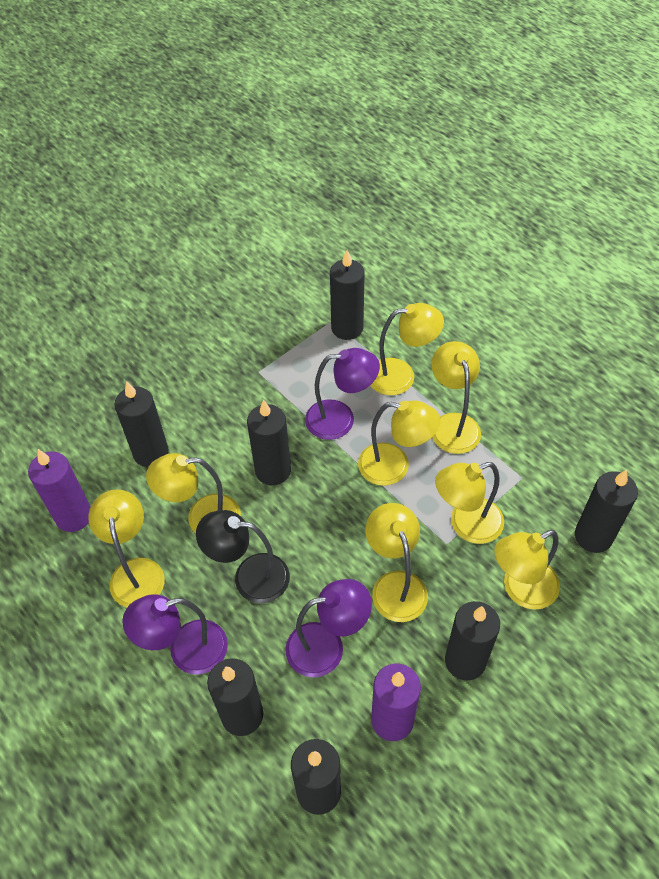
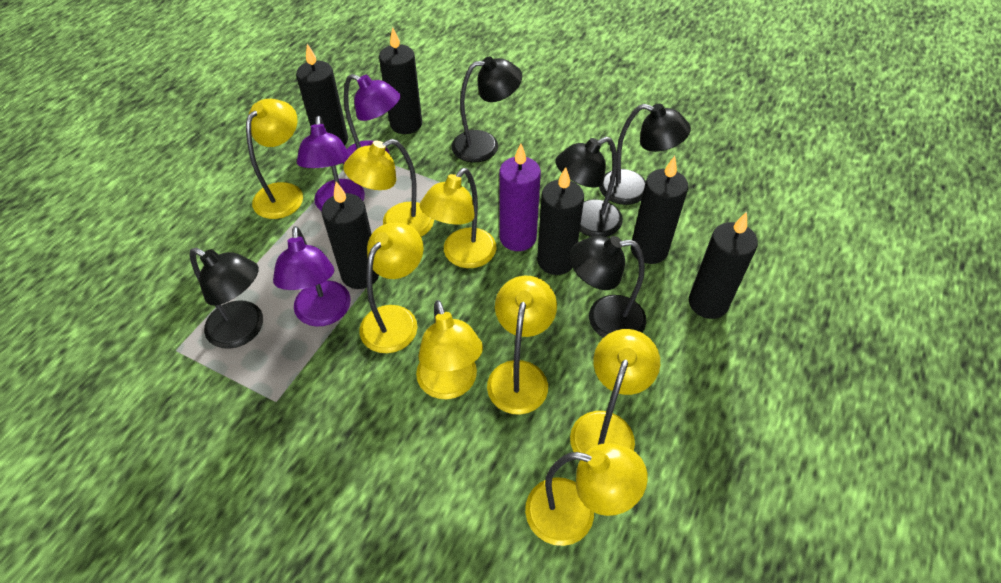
black candle: [114,381,169,467] [207,658,263,736] [247,400,291,485] [291,739,341,815] [330,250,365,340] [445,601,500,681] [575,470,638,553] = 7 -> [296,44,348,145] [321,182,379,289] [379,27,422,134] [537,167,584,275] [631,156,688,264] [689,212,758,319] = 6
black lamp: [196,510,290,603] = 1 -> [190,248,263,349] [452,56,522,163] [555,137,623,237] [569,236,646,338] [599,104,691,205] = 5
purple candle: [28,449,90,532] [371,664,421,741] = 2 -> [499,143,541,251] = 1

